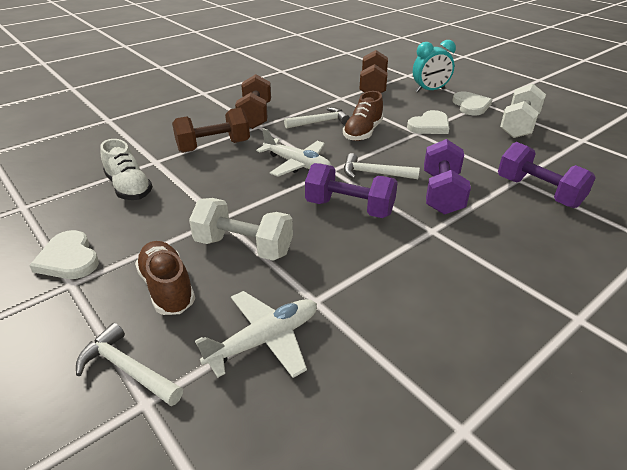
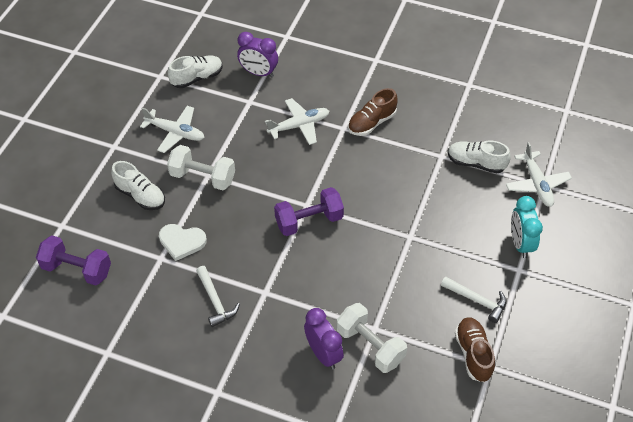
brown dumbbell: [172,108,250,153] [235,74,271,129] [359,50,388,93] = 3 -> none = 0
purple clock: none = 0 -> [237,32,278,78] [304,308,344,369] = 2
purple dumbbell: [305,163,398,218] [424,139,471,215] [498,142,596,208] = 3 -> [36,235,111,286] [274,187,344,236] = 2
white hammer: [76,323,183,406] [284,107,350,129] [344,153,420,179] = 3 -> [196,266,240,327] [441,276,506,323] = 2
white heart: [29,230,99,279] [407,110,449,134] [452,92,493,115] = 3 -> [159,224,207,261] = 1
white plane: [195,291,317,378] [256,128,331,177] = 2 -> [140,106,204,153] [265,98,329,145] [506,142,572,207] = 3
white shoe: [100,139,153,200] = 1 -> [111,161,165,210] [168,55,223,88] [448,140,511,173] = 3

